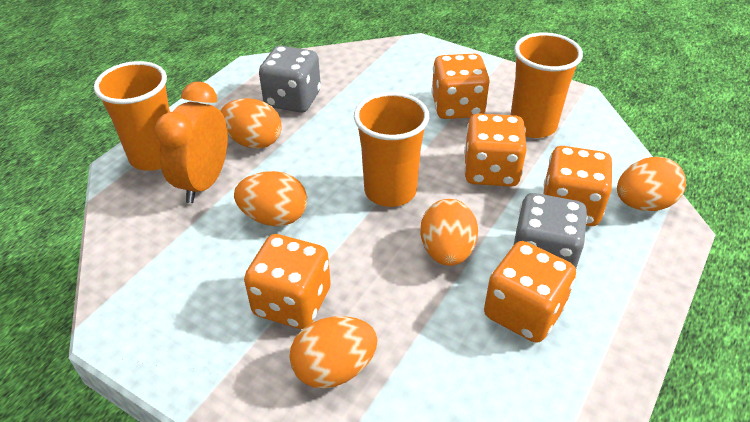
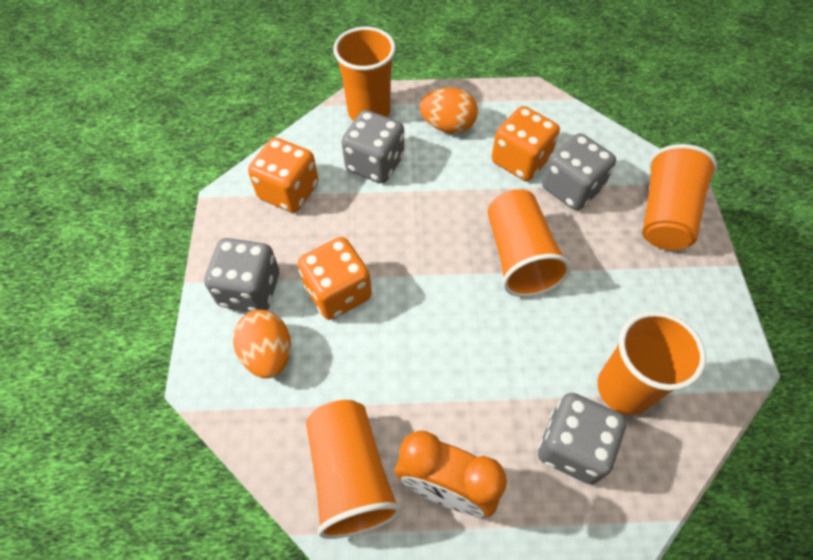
grey dice: [259,46,321,113] [513,193,588,270] = 2 -> [204,238,279,312] [342,110,404,183] [538,393,626,484] [542,133,616,210] = 4
orange cup: [94,61,170,171] [354,92,429,207] [511,32,583,138] = 3 -> [306,400,402,539] [333,27,396,121] [488,190,571,297] [597,311,706,415] [642,144,717,250] = 5
orange dice: [244,234,331,329] [431,54,490,119] [464,113,527,187] [484,241,576,343] [544,146,613,226] = 5 -> [248,137,319,213] [298,237,372,320] [492,106,560,181] = 3
orange egg: [220,98,281,149] [234,171,307,226] [289,316,378,388] [421,199,478,266] [617,157,686,211] = 5 -> [233,310,291,378] [420,88,478,133] = 2

